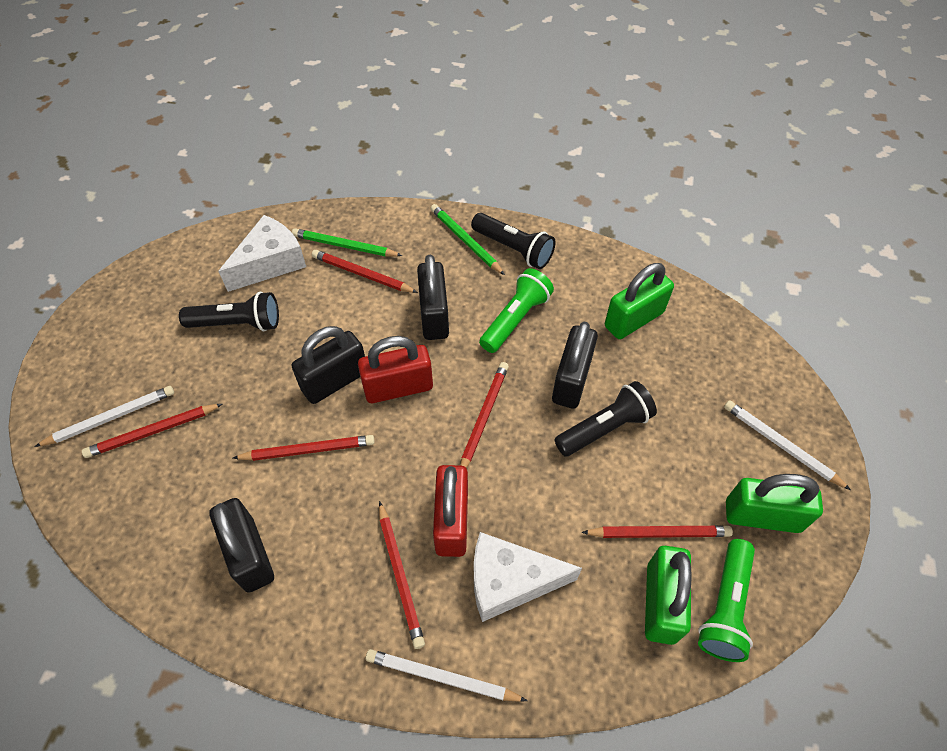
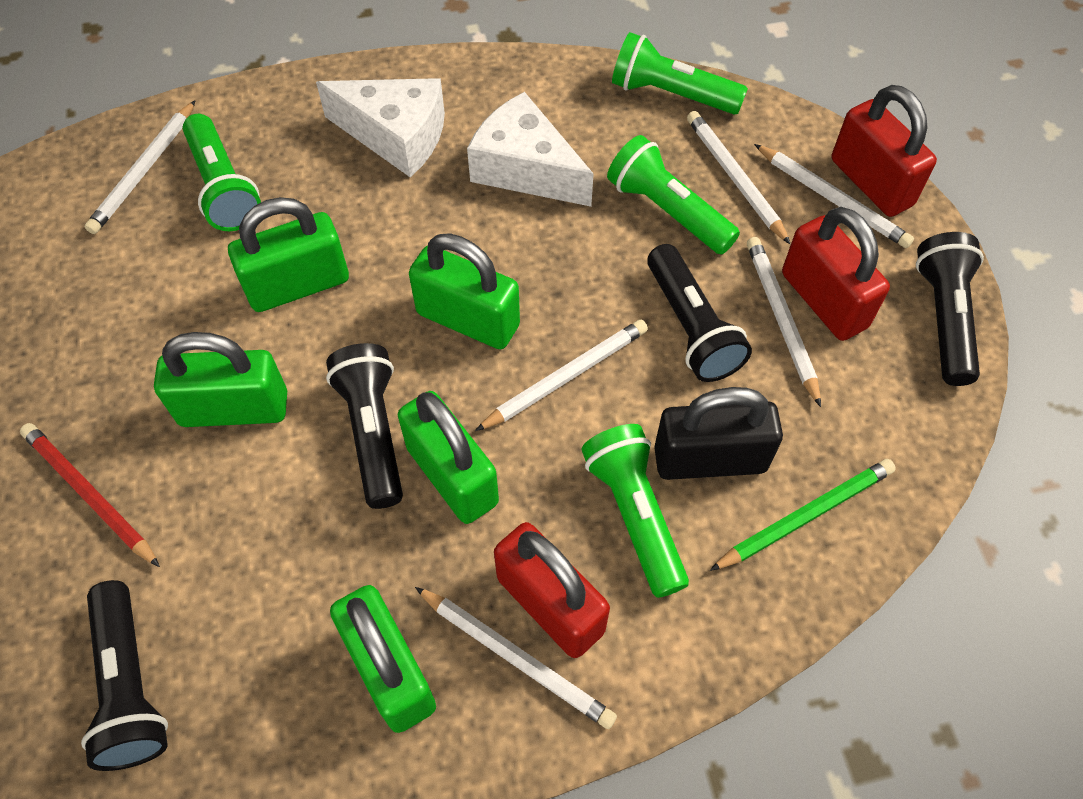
black flashlight: [179,292,279,331] [471,213,556,269] [555,381,657,457] = 3 -> [81,580,168,771] [326,343,403,509] [647,244,752,382] [916,232,984,386] = 4
black padlock: [209,498,274,593] [292,326,365,404] [417,255,449,340] [552,322,598,409] = 4 -> [654,387,783,480] = 1
green flashlight: [479,268,554,353] [698,539,755,662] = 2 -> [183,114,261,231] [581,424,689,598] [607,135,740,254] [612,32,748,114] = 4
green padlock: [605,263,674,339] [645,546,692,645] [726,474,823,533] = 3 -> [154,332,287,427] [228,197,349,312] [330,585,436,733] [398,391,499,524] [409,233,520,349] = 5
green pencil: [292,228,403,257] [430,204,505,275] = 2 -> [710,459,896,571] = 1
red padlock: [358,336,433,403] [433,465,468,557] = 2 -> [494,522,610,658] [782,207,890,341] [832,85,937,217] = 3
red pencil: [82,404,222,458] [233,435,375,461] [312,250,418,293] [379,501,425,649] [460,362,509,468] [581,526,733,538] = 6 -> [20,423,160,567] = 1
white pencil: [34,386,174,447] [366,649,528,702] [724,400,851,490] = 3 -> [84,100,196,234] [415,587,617,729] [475,319,648,431] [687,111,790,244] [747,237,821,407] [754,144,914,248] = 6

